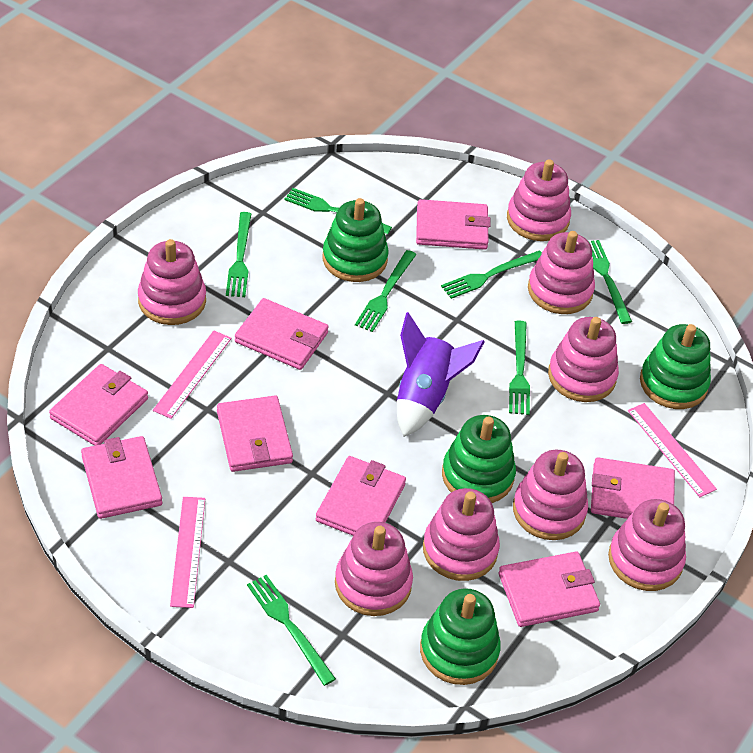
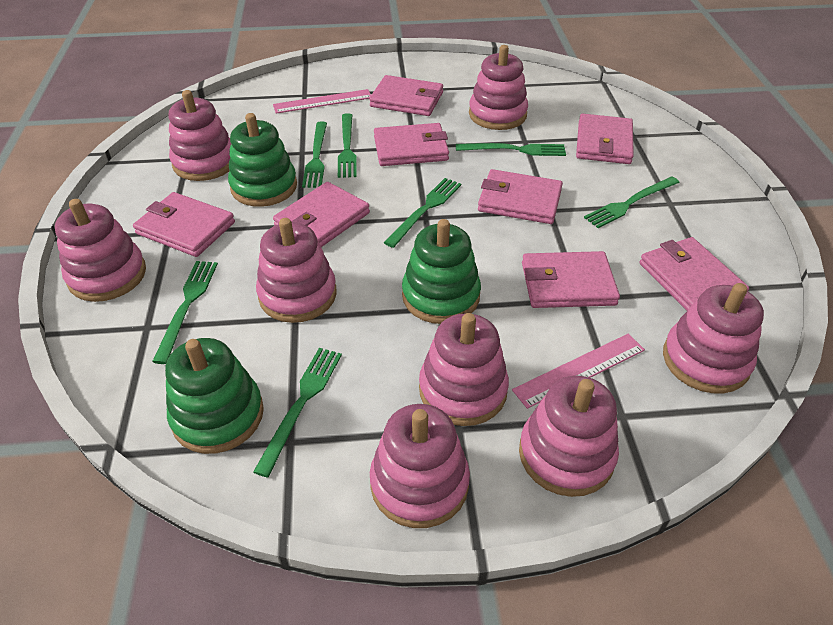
green stacking toy: [323,198,389,282] [420,588,501,685] [442,415,516,503] [640,324,711,409] = 4 -> [165,338,264,454] [228,113,297,207] [402,219,481,324] = 3
pink ruler: [153,331,232,419] [170,497,205,608] [628,403,717,497] = 3 -> [273,89,371,114] [512,334,645,409] = 2
purple rocket: [397,312,485,437] = 1 -> none = 0

